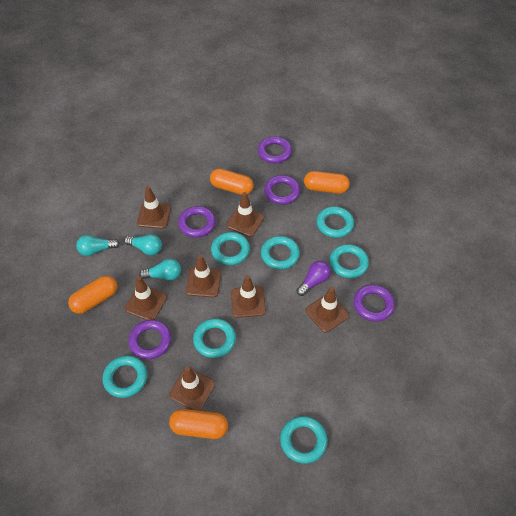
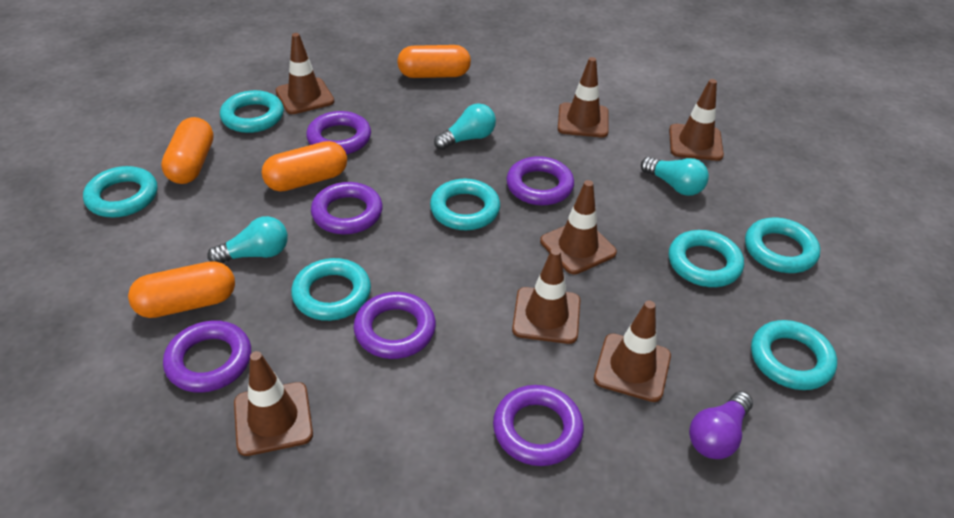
purple ring: [128,320,172,359] [178,206,216,238] [258,136,292,163] [264,175,300,205] [353,284,395,322] = 5 -> [163,320,251,393] [306,111,371,155] [311,182,383,234] [354,292,436,359] [493,385,584,466] [506,156,574,205] = 6

